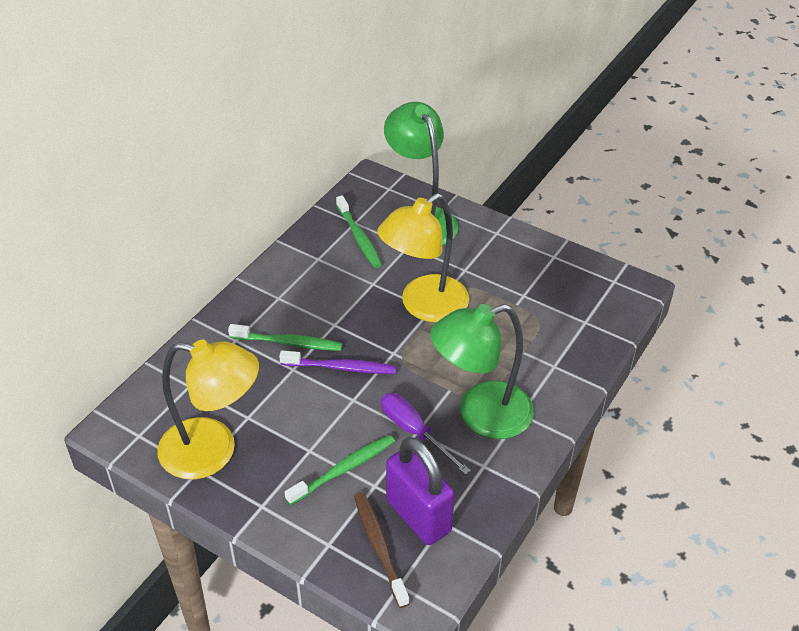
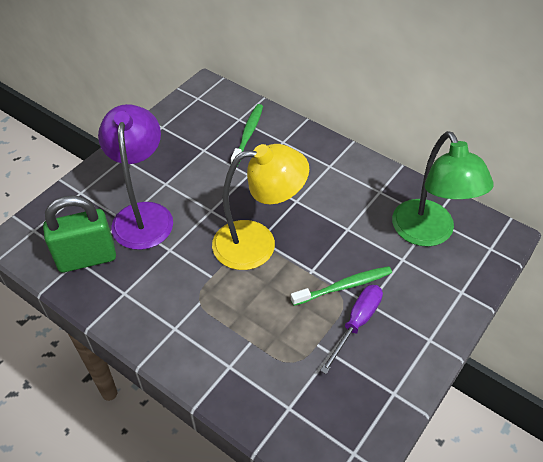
brown toothbrush: [354,492,410,608] = 1 -> none = 0
green lamp: [384,102,458,246] [431,304,534,439] = 2 -> [392,131,494,247] = 1
green padlock: none = 0 -> [43,195,116,273] = 1
green toothbrush: [228,324,342,351] [285,435,395,505] [336,195,382,268] = 3 -> [231,104,263,167] [291,266,392,306] = 2
purple lamp: none = 0 -> [98,104,173,250] = 1
purple padlock: [386,437,455,545] = 1 -> none = 0
purple toothbrush: [279,350,397,374] = 1 -> none = 0
yellow lamp: [157,340,259,479] [377,193,469,322] = 2 -> [212,144,309,270] = 1

